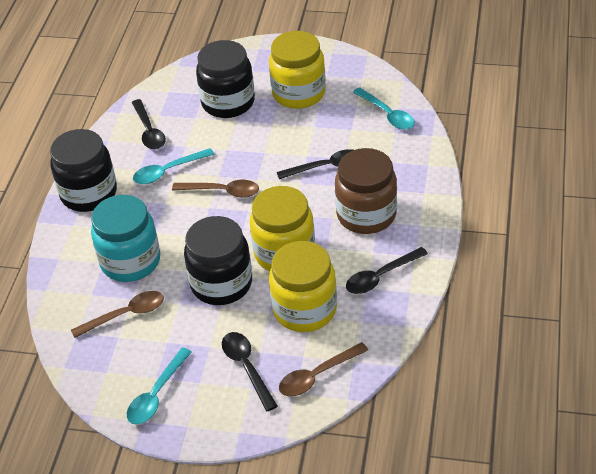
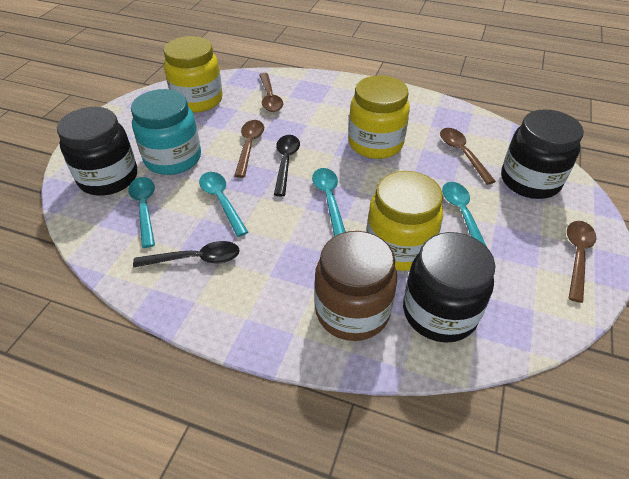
black spoon: [132,99,166,150] [222,332,278,411] [277,149,353,179] [346,247,428,294] = 4 -> [133,241,240,268] [274,135,300,197] = 2
brown spoon: [71,291,164,338] [172,180,259,198] [279,342,368,396] = 3 -> [234,120,264,178] [259,73,283,112] [440,128,496,185] [567,221,596,303] = 4
turquoise spoon: [127,347,192,425] [133,148,214,184] [353,87,415,130] = 3 -> [128,177,155,248] [199,172,248,237] [312,168,346,236] [442,182,487,247] = 4

